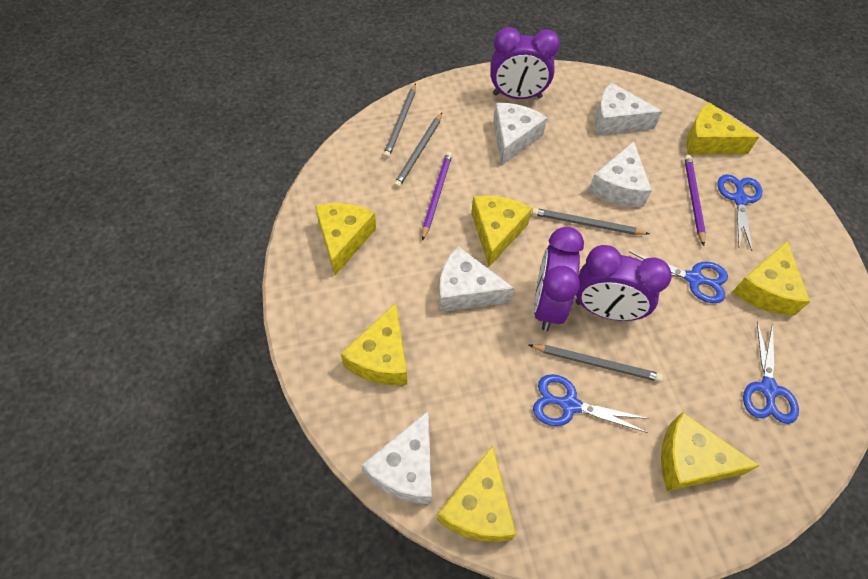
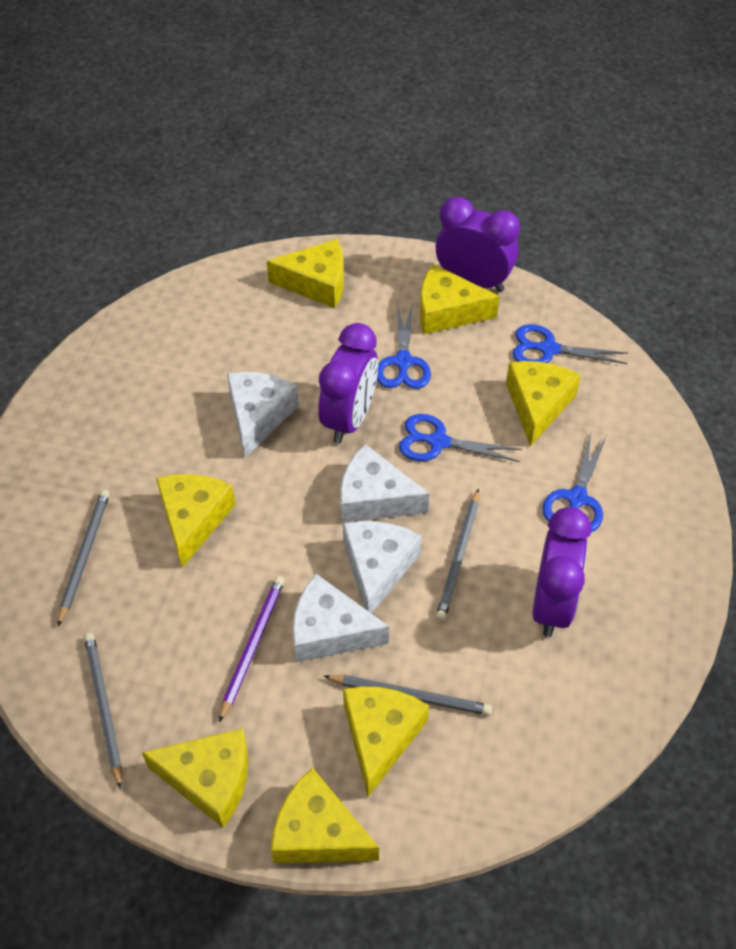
purple pencil: [422,151,452,240] [684,155,706,246] = 2 -> [219,576,285,722] = 1
white cheese: [362,411,432,504] [439,246,514,312] [493,103,547,166] [588,141,652,207] [595,82,662,136] = 5 -> [227,372,299,458] [293,574,389,662] [340,444,429,523] [343,521,421,614] = 4

